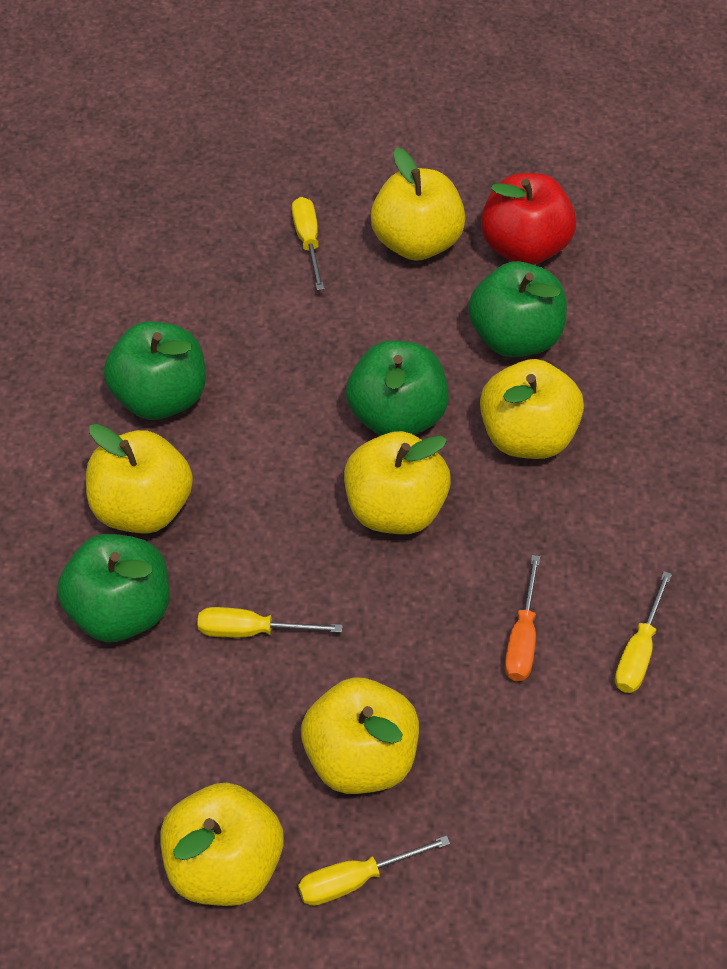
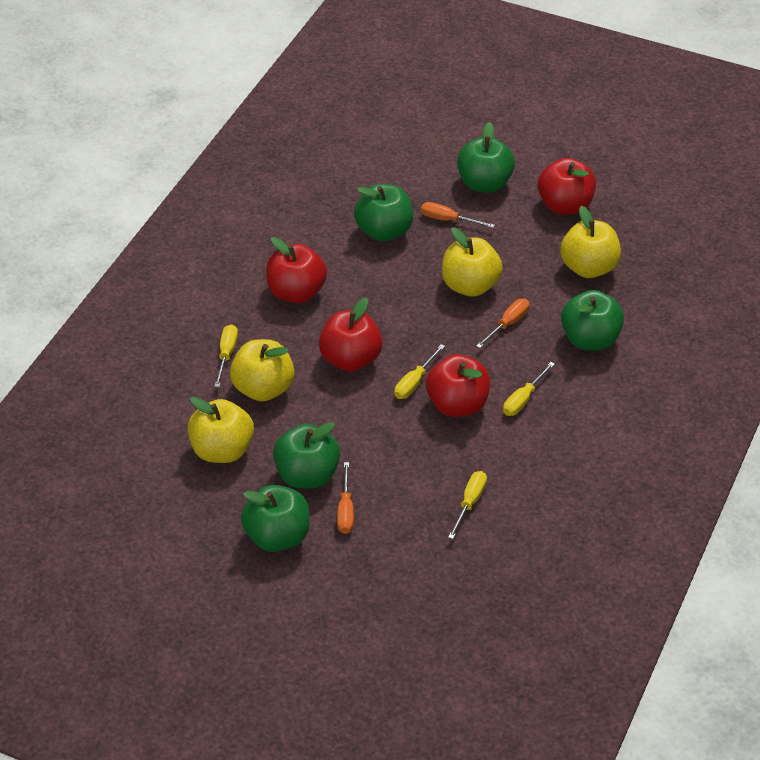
green apple: [57,534,169,642] [104,321,206,420] [346,340,449,436] [468,261,567,358] = 4 -> [241,485,310,552] [273,422,340,489] [354,184,413,241] [457,122,515,193] [561,290,624,351] = 5
orange screwdriver: [505,555,540,681] = 1 -> [337,462,354,534] [421,202,495,228] [476,299,530,348] = 3
red apple: [481,173,576,265] = 1 -> [266,237,327,303] [319,298,383,372] [426,354,490,417] [538,158,596,215] = 4
yellow apple: [86,424,193,534] [160,783,284,906] [301,677,419,794] [344,431,451,534] [371,147,466,261] [480,359,584,459] = 6 -> [188,397,254,463] [230,339,295,401] [442,227,503,297] [560,206,621,278] = 4

